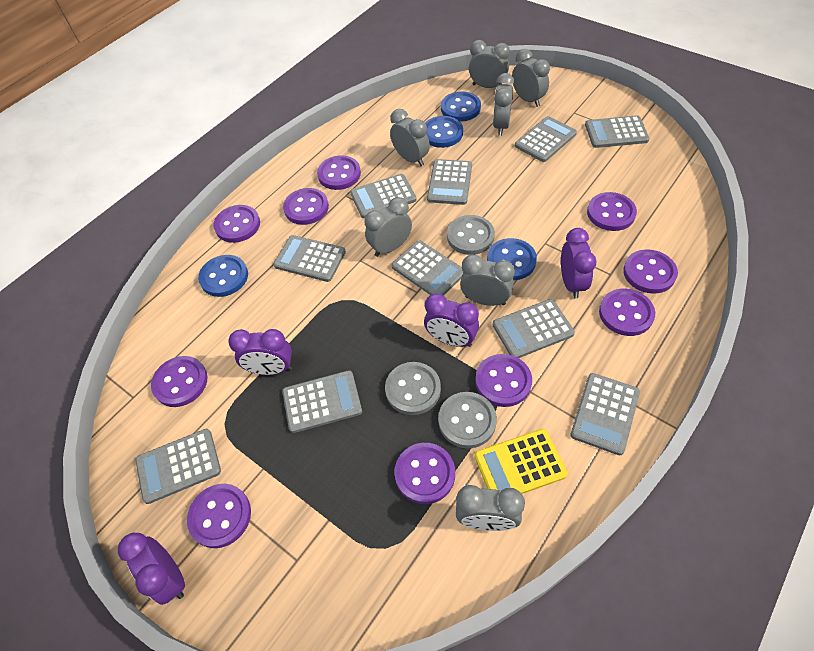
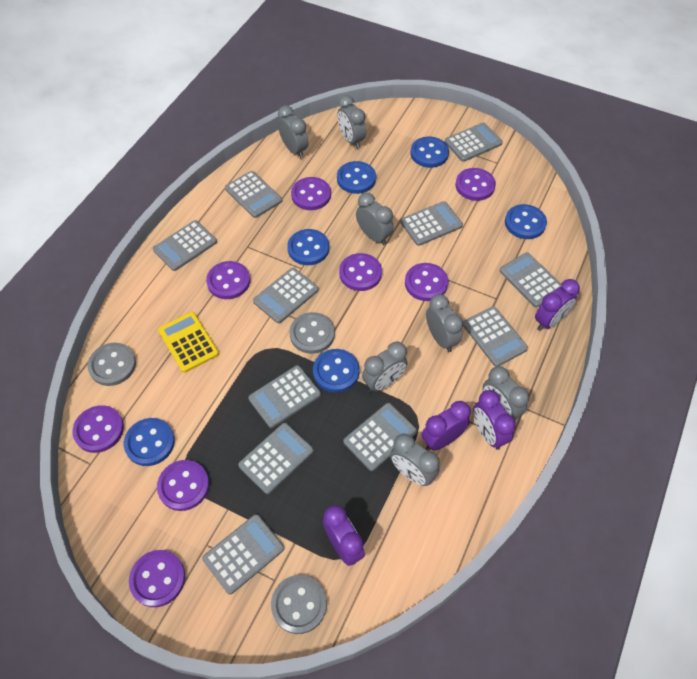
blue button: [198,255,248,297] [425,116,463,148] [441,91,481,122] [487,238,537,280] = 4 -> [124,418,175,466] [287,229,329,265] [313,349,360,393] [337,161,376,194] [411,137,449,168] [505,204,547,239] = 6
grey calculator: [135,429,221,504] [274,235,346,282] [282,370,362,433] [350,174,417,218] [391,241,463,296] [427,159,472,205] [493,299,575,358] [515,116,577,162] [570,373,640,455] [585,115,649,148] = 10 -> [153,220,217,271] [202,514,284,595] [225,171,282,218] [238,423,314,494] [248,365,321,428] [253,268,319,323] [343,403,417,471] [400,201,463,246] [445,122,503,162] [463,306,528,367] [499,252,561,308] = 11
purple button: [151,356,208,407] [187,484,251,548] [213,205,260,243] [283,188,329,225] [317,155,361,190] [394,443,455,504] [475,354,532,407] [587,192,637,231] [599,289,655,336] [623,249,678,294] = 10 -> [72,405,124,453] [129,550,185,607] [157,460,209,511] [206,261,250,299] [291,177,331,210] [339,253,382,291] [405,263,448,301] [455,168,496,201] = 8

